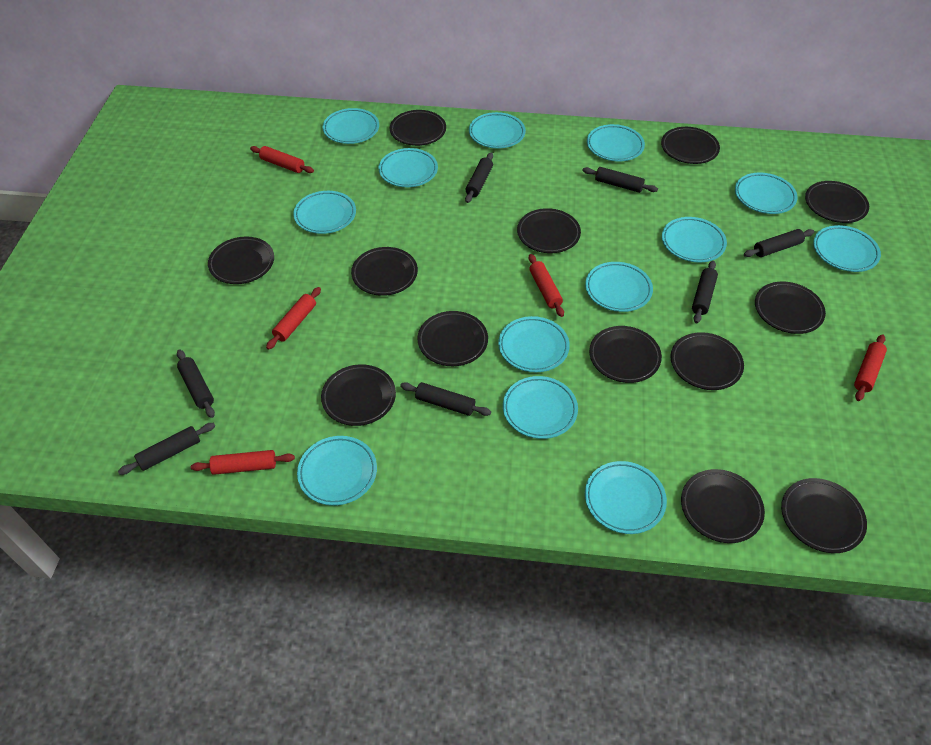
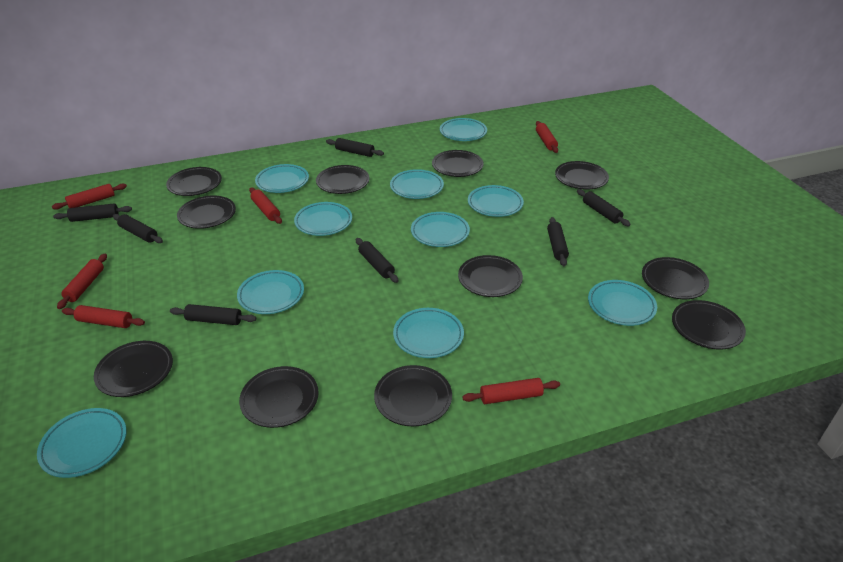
black plate: [208,237,274,284] [321,364,396,426] [351,247,418,296] [390,110,446,146] [417,311,488,366] [517,208,581,253] [589,326,662,383] [661,127,720,164] [671,332,744,390] [681,469,765,543] [755,282,826,334] [781,478,867,553] [805,181,869,223] = 13 -> [94,341,173,397] [166,167,222,196] [177,195,236,229] [239,366,319,428] [316,165,369,194] [374,365,452,426] [432,150,483,177] [458,255,523,297] [555,161,609,190] [642,257,709,299] [672,300,746,350] = 11
red rolling pin: [191,450,295,475] [250,146,314,173] [266,287,321,350] [529,254,564,317] [854,334,887,401] = 5 -> [52,184,127,210] [57,254,107,309] [62,305,145,328] [249,187,282,224] [463,378,560,404] [536,121,558,153] = 6
turquoise plate: [293,191,356,234] [297,436,377,506] [323,108,379,144] [379,148,438,187] [469,112,526,148] [498,316,570,372] [503,376,578,439] [585,262,653,312] [585,461,667,534] [587,124,645,161] [662,217,727,263] [735,173,798,214] [813,225,881,272] = 13 -> [37,408,127,478] [237,270,304,314] [255,164,309,193] [294,202,352,236] [390,169,444,199] [393,308,464,358] [411,212,470,247] [440,118,487,141] [468,185,524,217] [588,280,657,326] = 10

